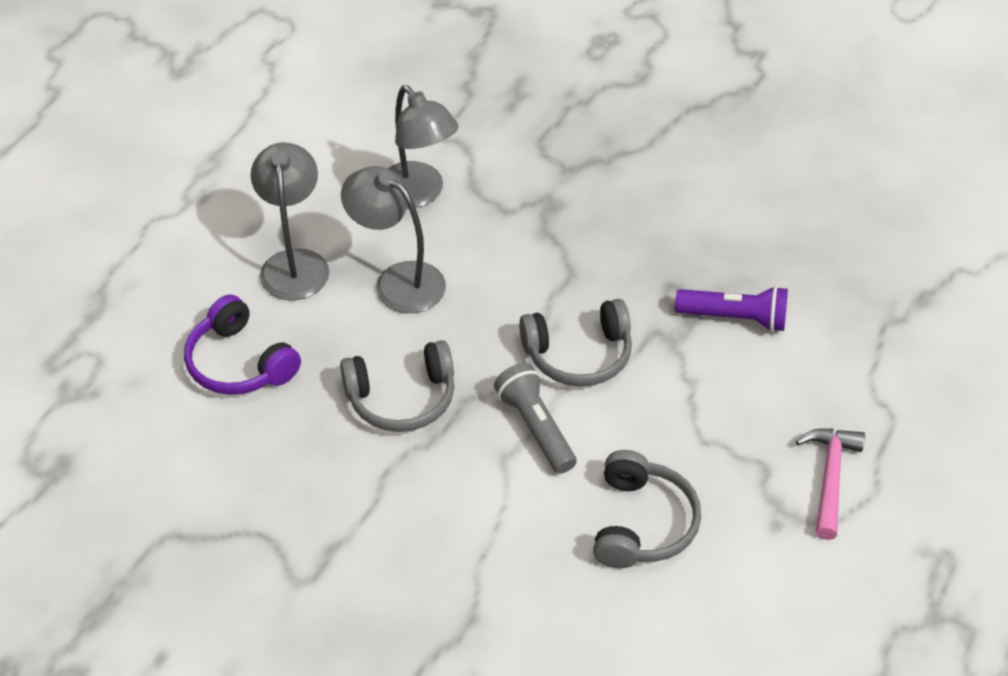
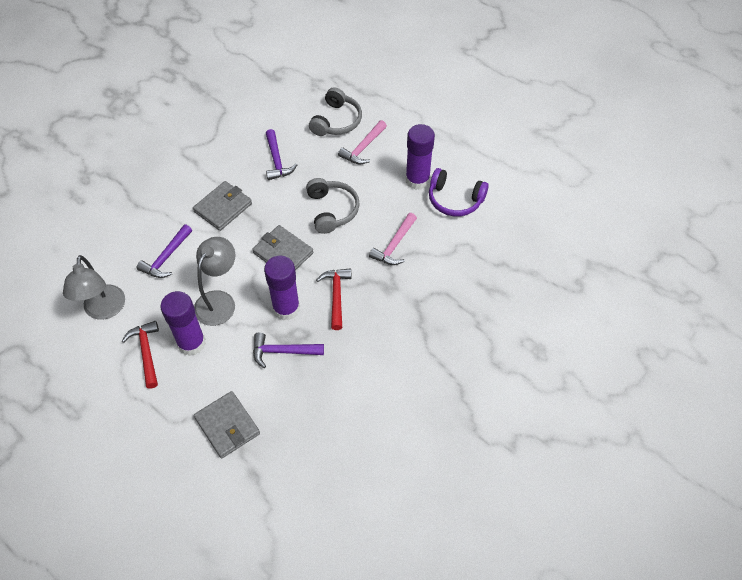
grey flashlight: [494,363,577,474] = 1 -> none = 0
grey headphones: [340,340,454,432] [519,299,632,386] [593,450,701,568] = 3 -> [306,178,360,234] [309,87,362,136] = 2
grey lamp: [251,143,329,300] [341,166,446,313] [387,85,458,208] = 3 -> [63,255,125,320] [194,237,235,326] = 2
grey wallet: none = 0 -> [193,181,252,231] [194,391,260,458] [252,225,313,270] = 3
pink hammer: [796,429,865,540] = 1 -> [338,120,387,164] [369,213,417,265] = 2
purple flashlight: [675,286,788,332] = 1 -> none = 0
purple glue stick: none = 0 -> [160,291,206,356] [264,256,300,321] [406,124,435,190] = 3
purple hammer: none = 0 -> [137,224,192,278] [253,332,324,368] [266,129,297,180] = 3
red hammer: none = 0 -> [122,321,159,389] [316,268,351,330] = 2

